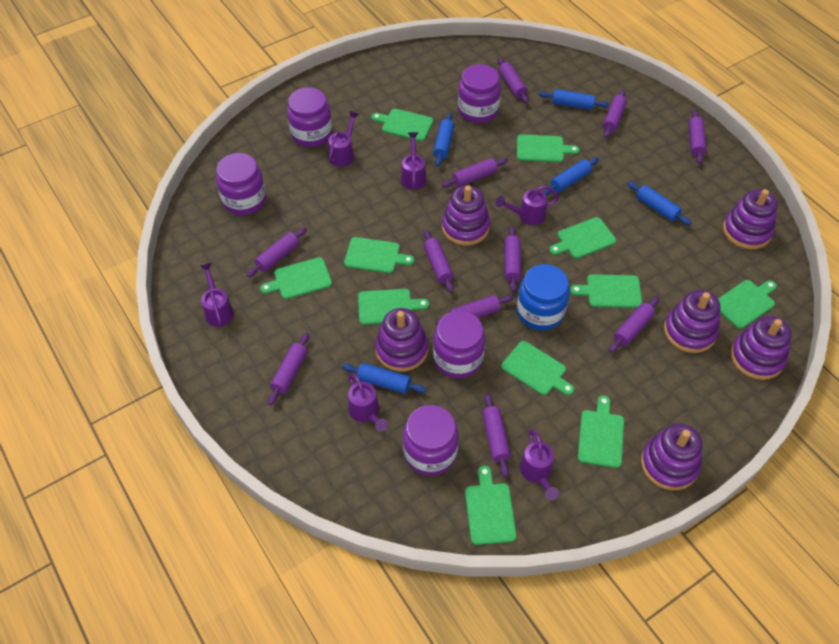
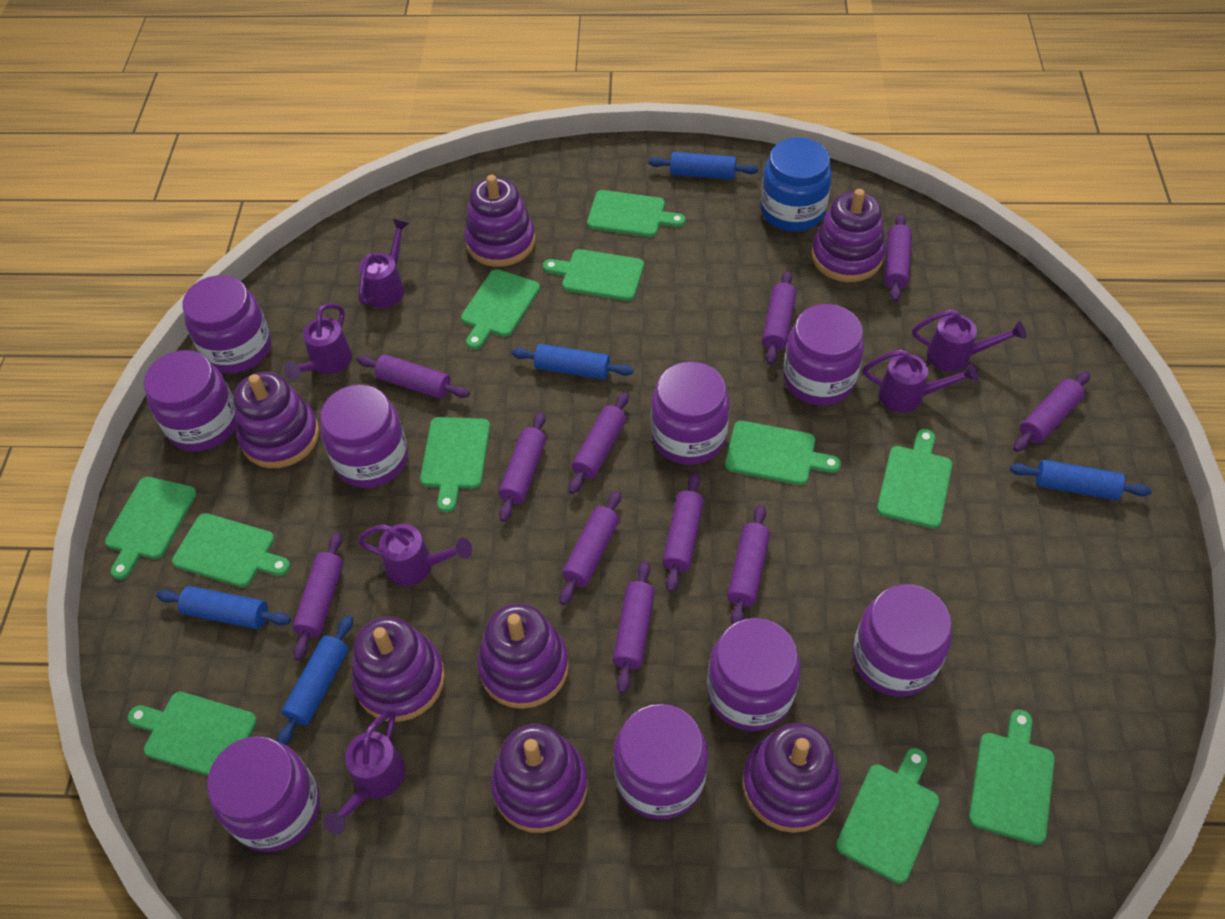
purple jar: [216,153,266,215] [287,87,332,147] [403,405,459,476] [433,311,485,378] [458,64,501,123] = 5 -> [144,350,236,452] [182,275,271,373] [207,736,320,852] [320,384,408,488] [613,704,708,819] [651,361,730,465] [707,618,801,731] [783,304,864,405] [853,584,952,696] = 9
purple stacking toy: [375,308,428,372] [442,185,490,245] [641,423,702,490] [664,290,721,353] [723,189,778,249] [731,316,792,380] = 6 -> [233,372,319,468] [352,616,445,722] [464,175,535,267] [478,603,569,709] [491,724,588,833] [742,723,841,833] [811,189,885,282] = 7

